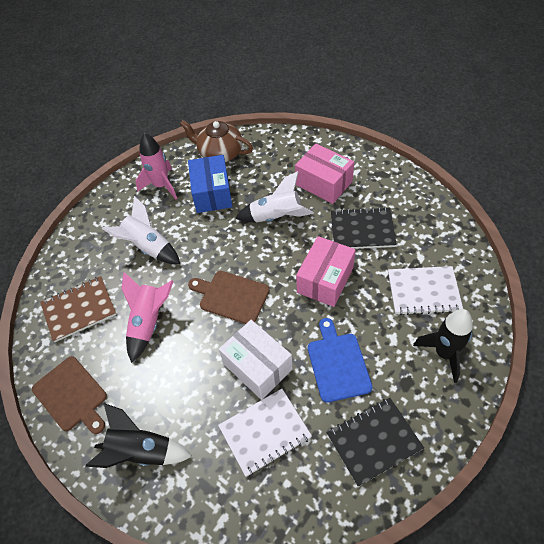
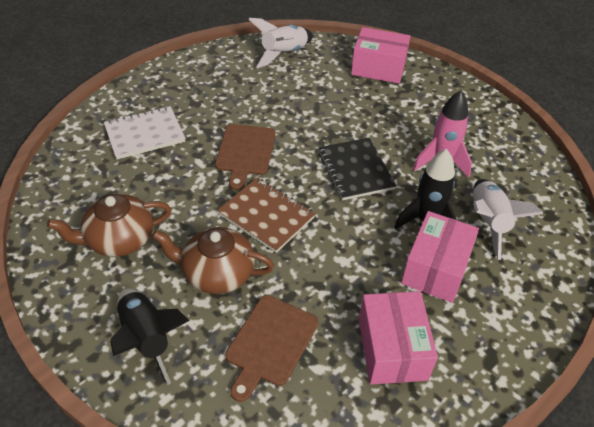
black notebook: [327,398,424,487] [331,207,397,249] = 2 -> [319,138,396,200] = 1
blue box: [188,155,233,213] = 1 -> none = 0
blue cutting board: [308,318,373,403] = 1 -> none = 0
brown teapot: [180,120,253,162] = 1 -> [47,194,171,257] [152,227,274,294] = 2
pink box: [295,144,354,204] [296,236,356,307] = 2 -> [351,27,410,84] [359,291,438,385] [401,211,479,303] = 3
pink rocket: [121,272,174,363] [136,133,177,200] = 2 -> [413,90,472,178] = 1
white box: [219,320,293,400] = 1 -> none = 0
white notebook: [218,389,312,477] [388,266,463,315] = 2 -> [104,106,185,159] = 1

